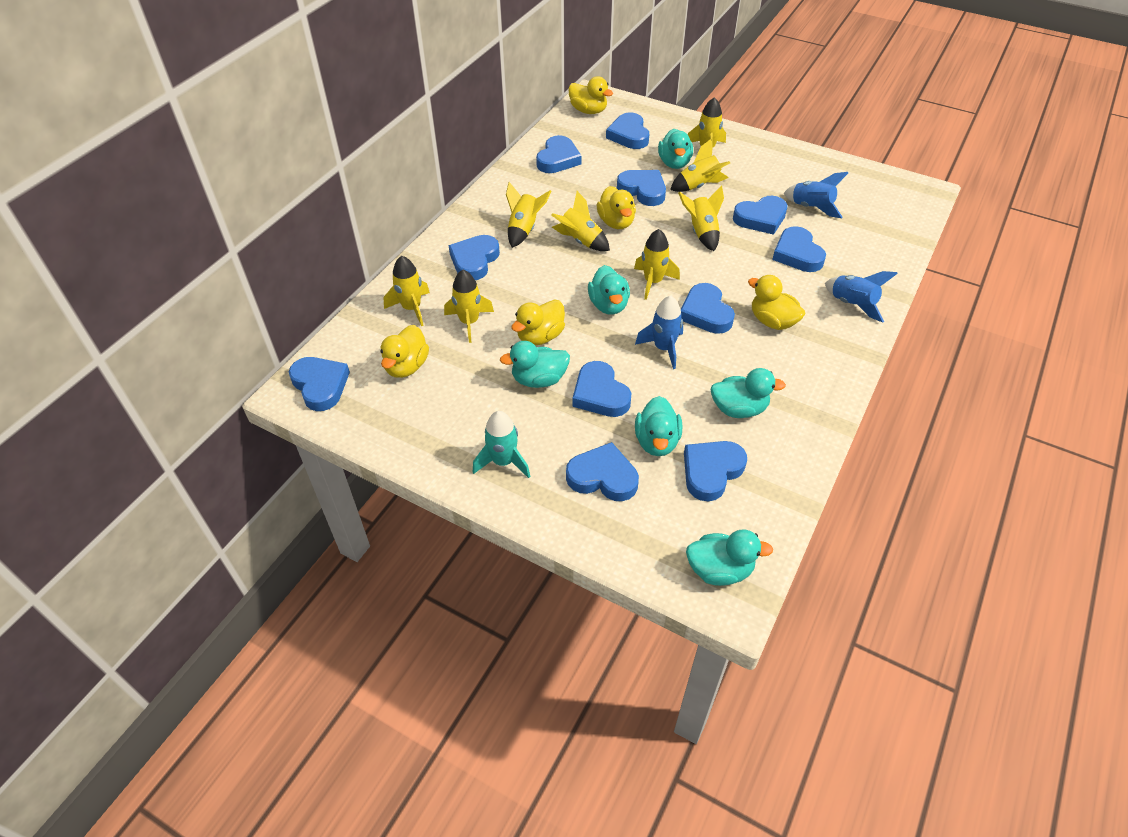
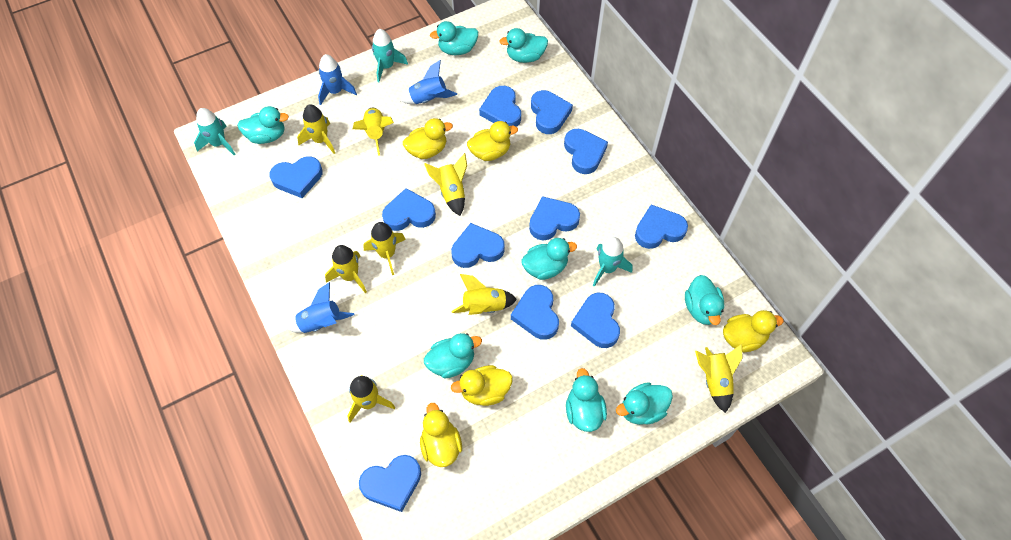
turquoise duck: [500,341,570,388] [588,265,630,315] [635,396,682,456] [658,129,693,169] [686,529,773,586] [711,368,786,418] = 6 -> [237,106,289,144] [424,333,482,378] [430,21,478,55] [499,28,548,63] [521,238,577,280] [566,368,607,432] [616,382,673,425] [685,275,725,325] = 8
turquoise rocket: [473,411,530,478] = 1 -> [194,108,236,155] [372,29,408,82] [593,237,632,287] = 3

